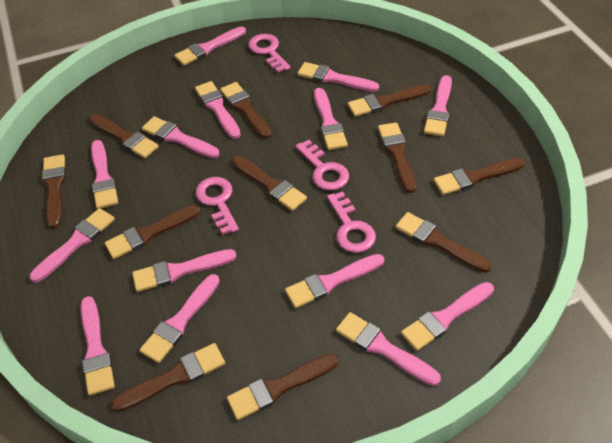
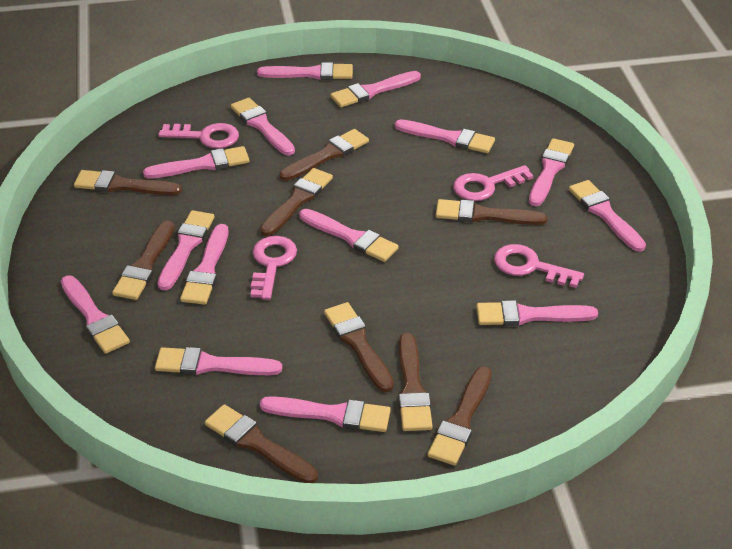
brown brush: [42,154,66,229] [89,114,159,158] [105,205,201,259] [111,343,225,412] [220,82,272,138] [227,354,338,420] [232,155,307,211] [348,85,431,117] [378,122,417,193] [396,212,492,273] [434,158,525,195] = 11 -> [74,170,182,195] [112,220,175,300] [205,404,318,483] [260,168,333,236] [280,129,369,181] [324,302,394,392] [398,333,432,431] [428,366,492,466] [436,199,547,225] = 9

